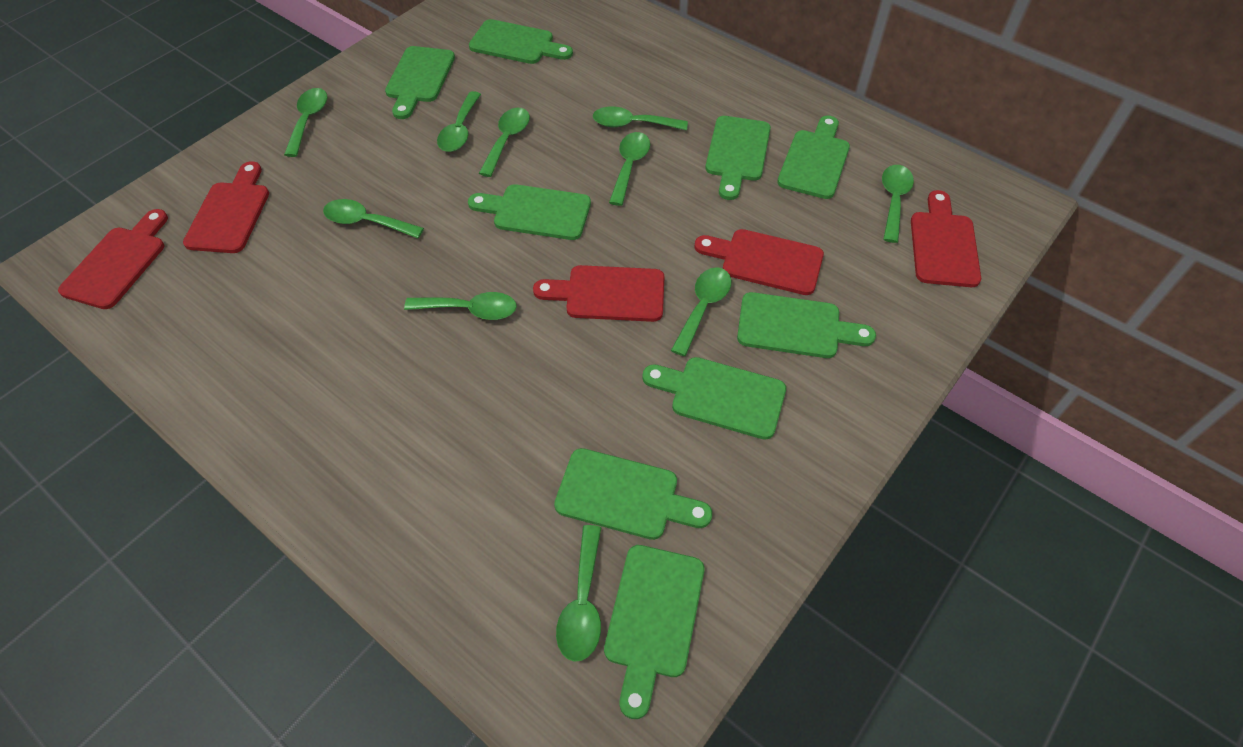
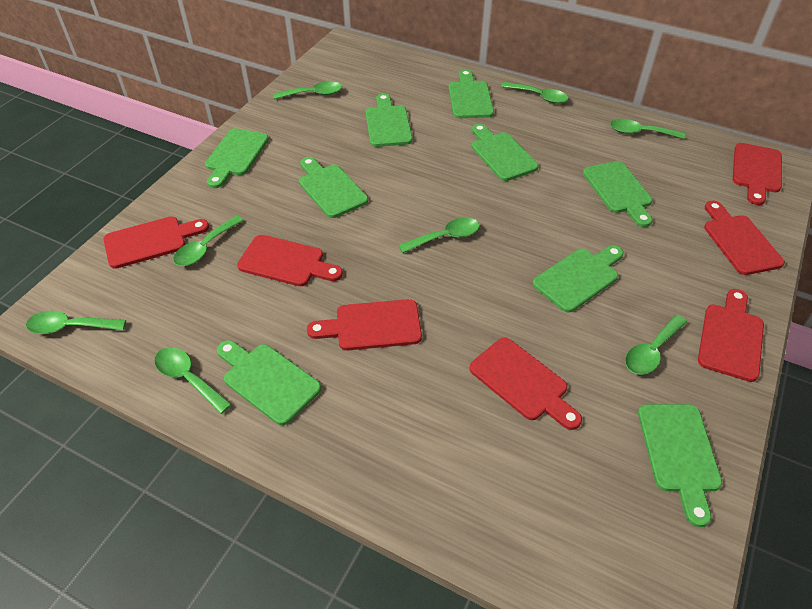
green spoon: [284,88,327,157] [323,199,424,238] [404,292,517,320] [437,91,481,152] [479,108,530,177] [556,525,601,662] [593,106,688,130] [609,132,650,206] [671,267,731,356] [882,165,914,243] = 10 -> [26,310,126,334] [154,347,232,414] [173,216,244,266] [273,81,342,99] [398,217,480,253] [501,82,568,104] [610,119,685,139] [625,315,687,375] = 8
red cutting board: [58,209,168,309] [183,161,269,253] [533,265,665,322] [694,229,824,295] [911,190,981,287] = 5 -> [103,217,209,269] [237,235,343,286] [307,299,422,350] [469,338,582,430] [698,289,764,382] [704,201,785,275] [733,143,782,205] = 7

